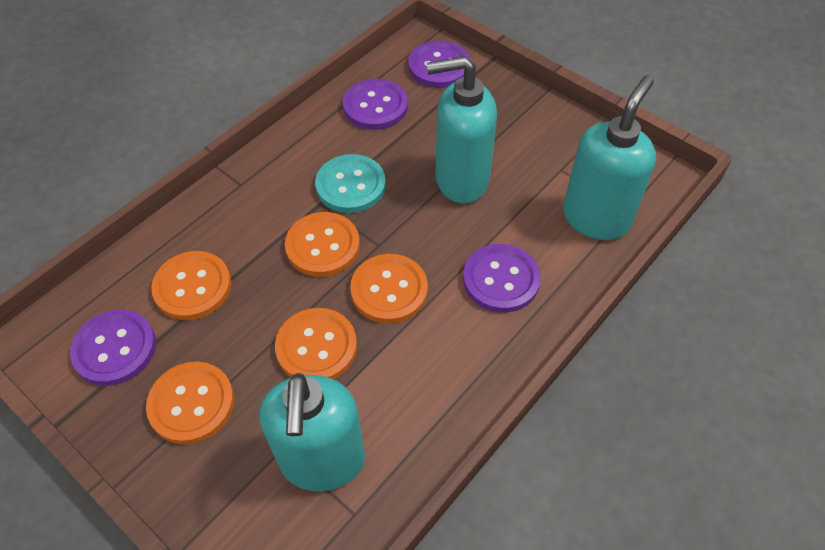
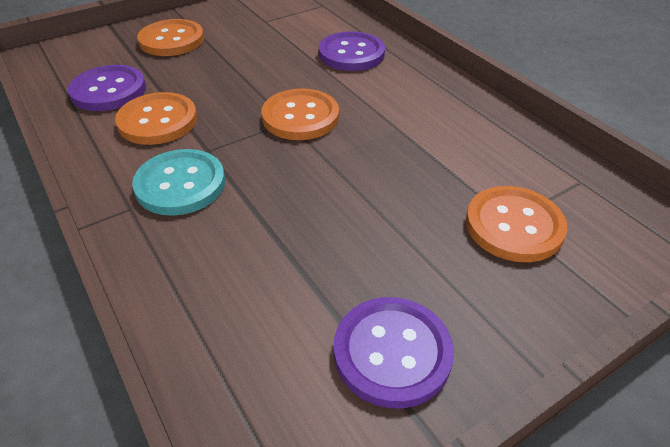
orange button: [146,362,234,445] [151,251,231,320] [275,308,357,379] [285,212,360,277] [350,254,428,324] = 5 -> [115,92,197,145] [137,19,204,56] [262,89,339,140] [466,186,567,262] = 4
purple button: [70,310,156,386] [343,79,408,130] [408,41,470,88] [463,244,541,313] = 4 -> [68,65,146,111] [319,31,385,71] [334,297,454,408] = 3
turquoise soap dispenser: [259,373,365,491] [427,56,497,204] [563,75,656,240] = 3 -> none = 0

